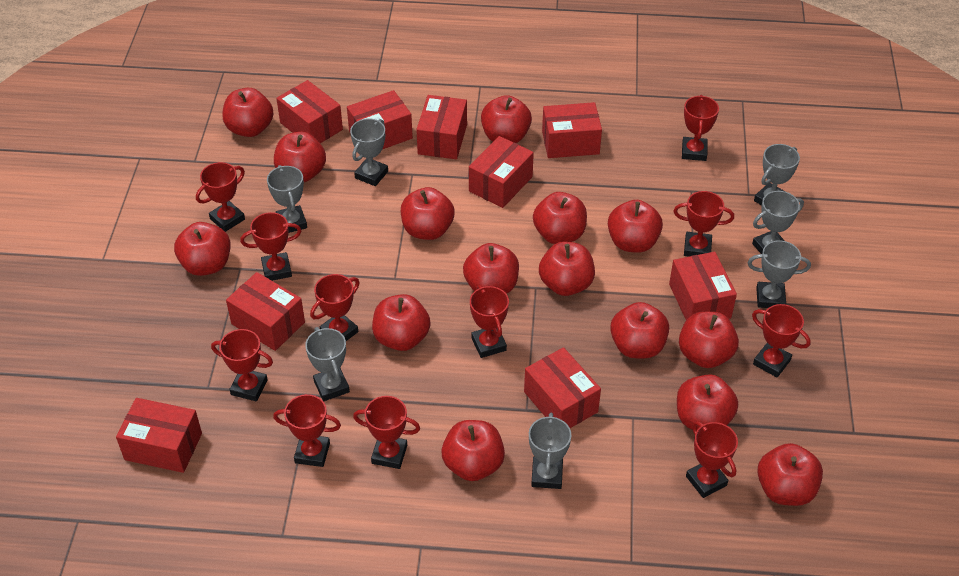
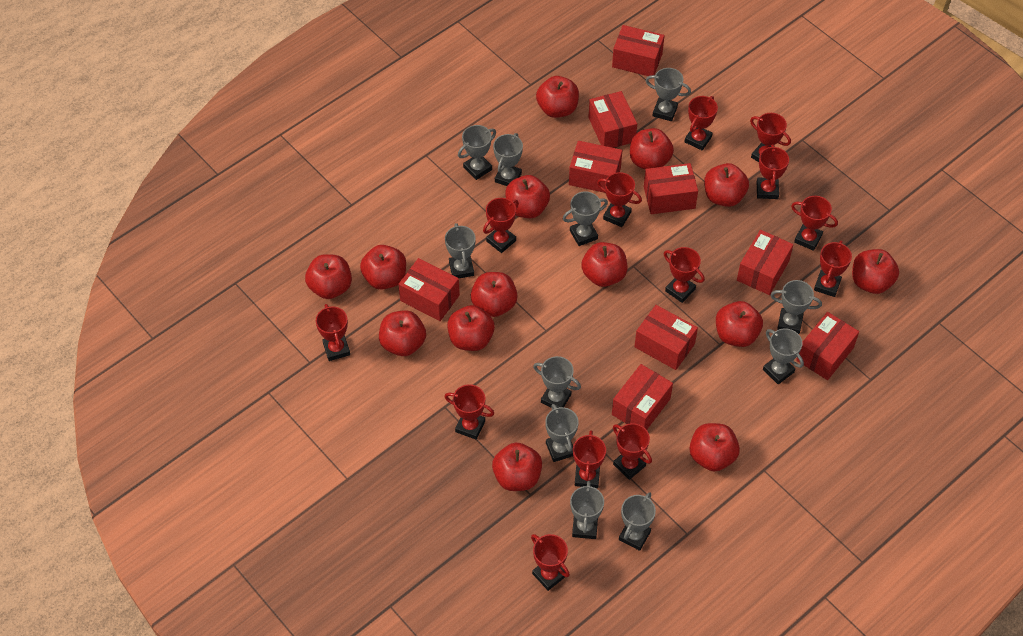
grey trophy: [267,165,307,233] [305,327,350,401] [350,118,388,186] [529,412,571,489] [748,240,811,308] [752,191,804,254] [754,144,800,206] = 7 -> [445,223,476,278] [458,125,496,180] [493,133,523,186] [533,356,581,408] [545,404,578,462] [563,191,608,246] [570,481,604,539] [619,492,656,551] [645,68,691,121] [763,328,804,384] [771,280,822,334] = 11
red apple: [174,222,231,276] [222,88,273,137] [274,132,326,182] [372,294,431,351] [401,187,455,240] [441,420,505,481] [463,243,519,294] [481,95,532,143] [533,192,587,244] [539,241,595,296] [608,200,663,253] [610,302,669,358] [677,374,738,430] [679,311,739,368] [757,443,823,506] = 15 -> [305,254,352,299] [360,245,406,290] [379,310,426,356] [447,305,495,351] [471,272,518,317] [492,442,542,491] [505,175,550,218] [536,76,579,118] [581,242,628,287] [630,128,674,170] [690,423,740,471] [704,163,749,207] [716,301,763,347] [852,249,899,294] = 14
red trophy: [196,162,245,232] [211,329,273,401] [240,212,301,281] [273,394,341,467] [310,274,360,341] [353,396,420,469] [470,285,509,358] [673,191,734,257] [682,95,719,161] [686,421,738,498] [752,304,811,377] = 11 -> [316,304,350,361] [445,384,494,440] [483,198,519,253] [531,534,570,591] [573,430,606,488] [597,172,642,227] [613,423,652,480] [664,247,705,303] [684,96,718,150] [750,113,791,162] [757,145,789,199] [791,196,838,251] [814,241,852,297] = 13

